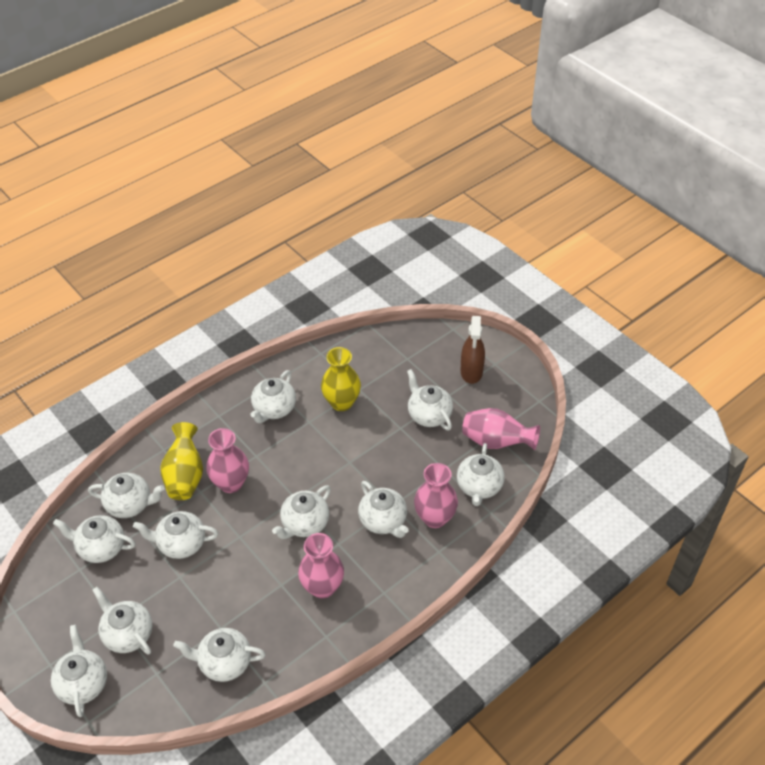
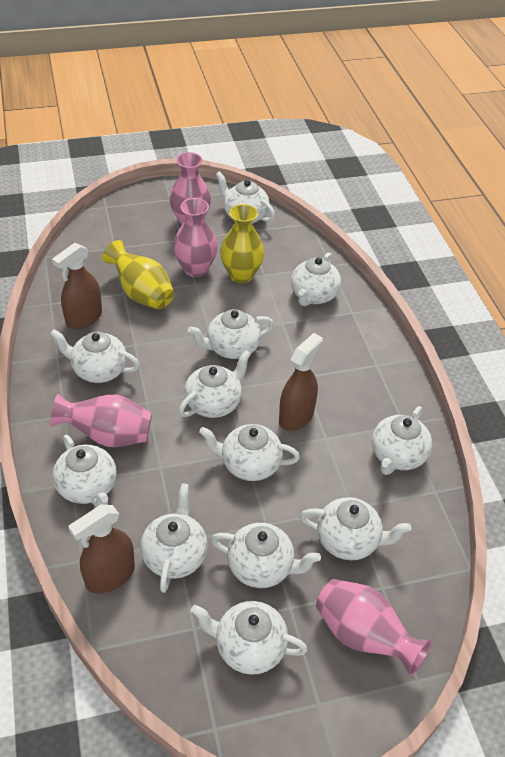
brown spray bottle: [461,316,485,384] = 1 -> [52,243,102,329] [68,505,135,594] [279,333,323,431] = 3
white teapot: [51,625,107,717] [53,515,135,563] [88,473,165,518] [92,587,153,655] [133,511,218,559] [173,628,266,682] [250,370,296,423] [272,485,331,539] [358,481,409,538] [407,369,453,430] [457,443,504,506] = 11 -> [50,329,140,383] [53,435,117,507] [140,483,208,593] [179,350,251,418] [188,309,274,359] [191,601,308,675] [199,424,300,481] [211,523,321,588] [216,171,275,224] [291,252,341,306] [300,497,411,560] [372,406,432,475] = 12

